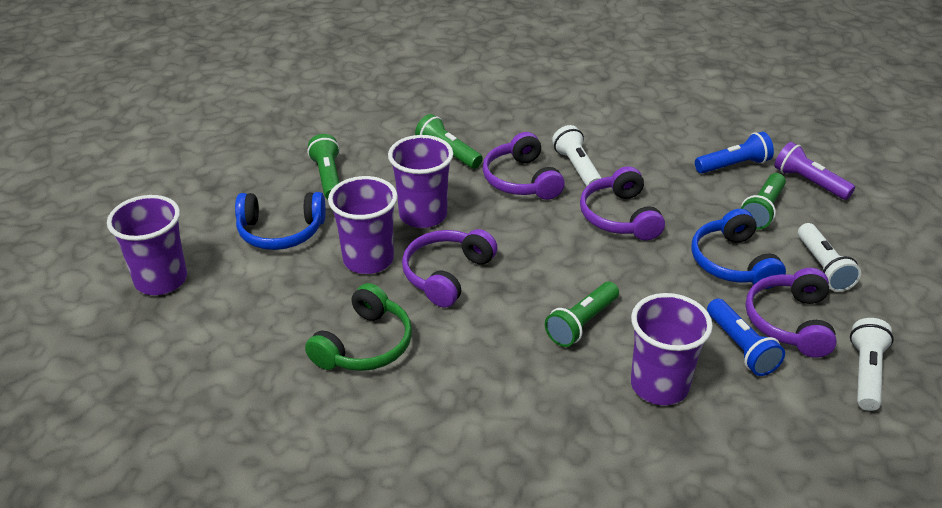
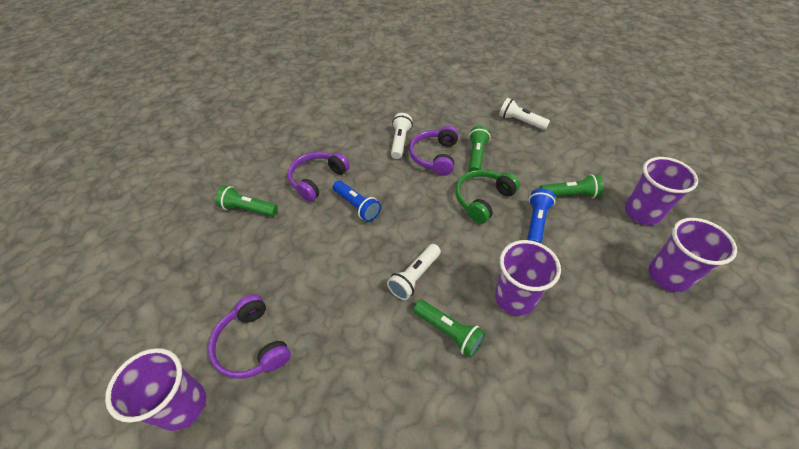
blue headphones: [235,192,326,250] [691,209,786,289] = 2 -> none = 0
purple flashlight: [774,142,855,200] = 1 -> none = 0
purple headphones: [402,229,498,308] [483,132,565,200] [580,166,665,240] [745,268,837,358] = 4 -> [208,294,291,379] [288,152,350,202] [409,126,459,176] = 3

